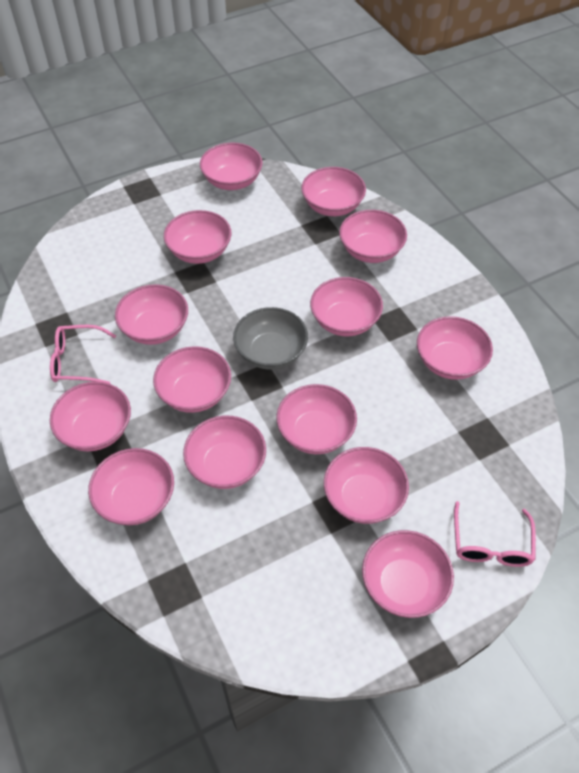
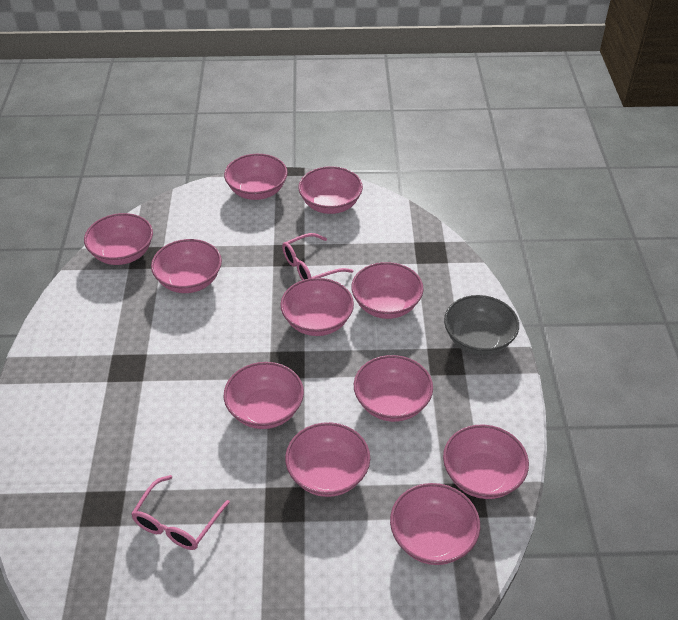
pink bowl: [50,382,131,452] [88,448,174,525] [115,284,188,345] [153,346,231,413] [164,210,231,264] [183,416,266,489] [200,143,263,190] [276,384,357,454] [301,167,366,216] [310,277,383,336] [324,447,409,524] [339,210,407,263] [362,530,454,618] [417,316,493,380] = 14 -> [84,213,153,265] [151,239,222,293] [224,154,288,200] [224,362,304,429] [280,278,354,336] [285,422,370,497] [299,166,363,214] [351,262,424,319] [354,355,433,422] [390,483,480,565] [443,425,529,499] = 11

